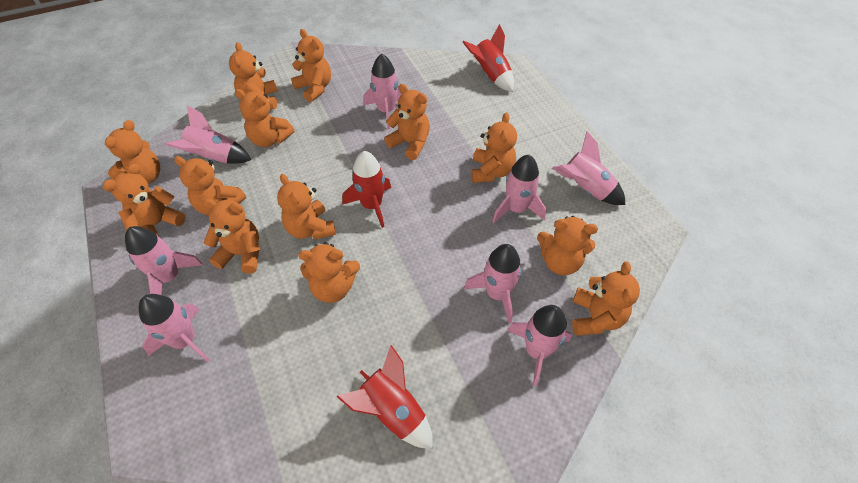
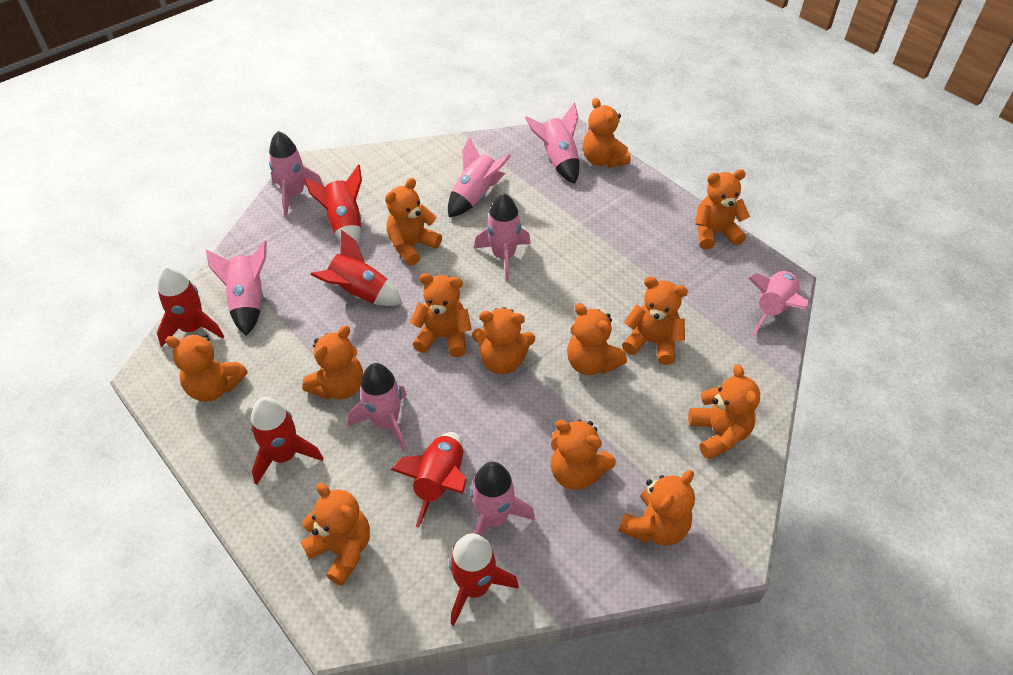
red rocket: [336,345,433,449] [342,151,391,228] [463,24,514,92] = 3 -> [157,266,224,347] [251,397,323,485] [304,164,362,245] [310,230,402,306] [391,432,467,528] [449,533,519,626] = 6

